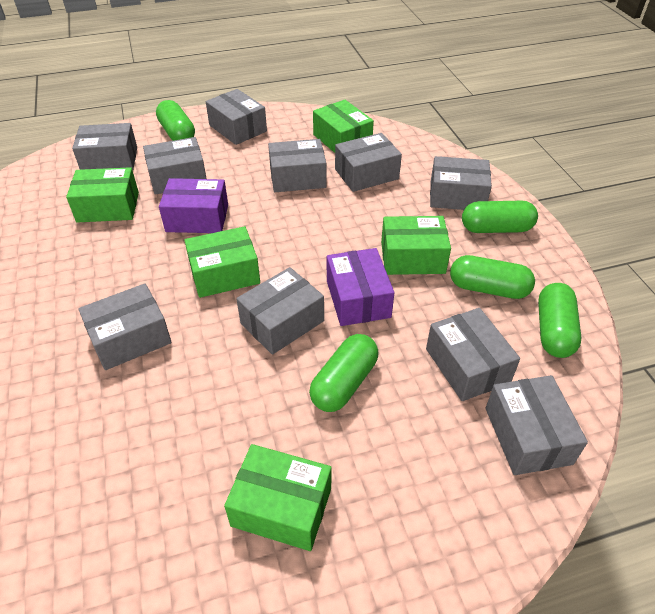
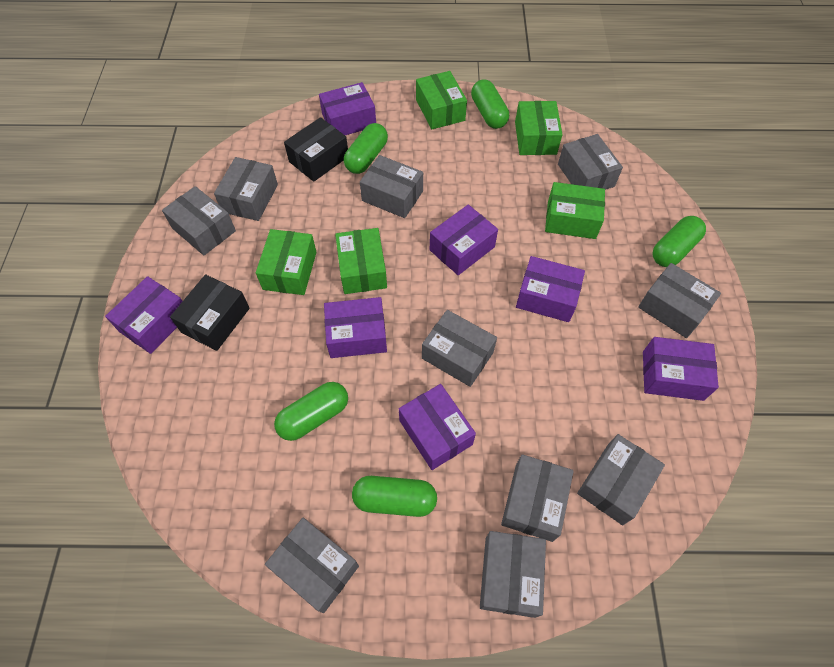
black box: none = 0 -> [170,274,250,351] [284,117,348,182] = 2
purple box: [159,178,228,233] [327,248,394,326] = 2 -> [105,276,183,354] [319,82,376,135] [324,297,387,358] [399,384,476,470] [430,205,498,275] [516,256,585,322] [643,337,719,401] = 7

